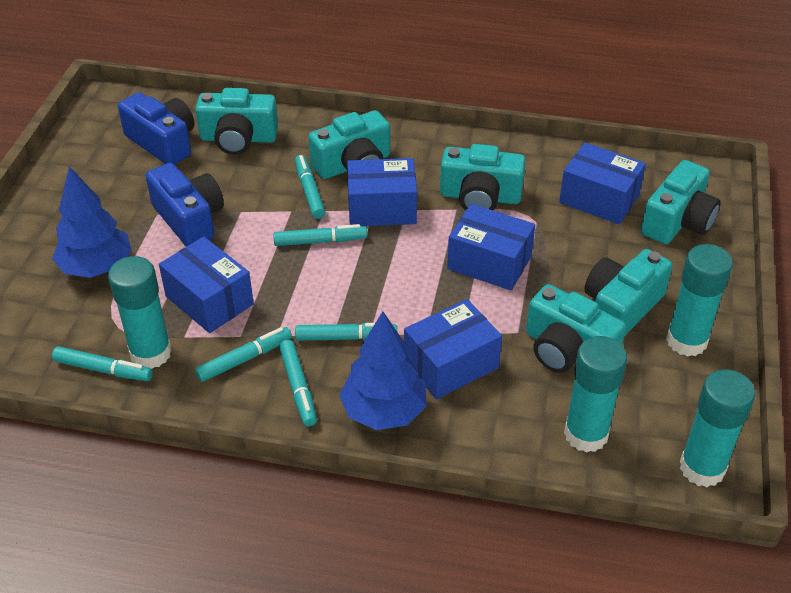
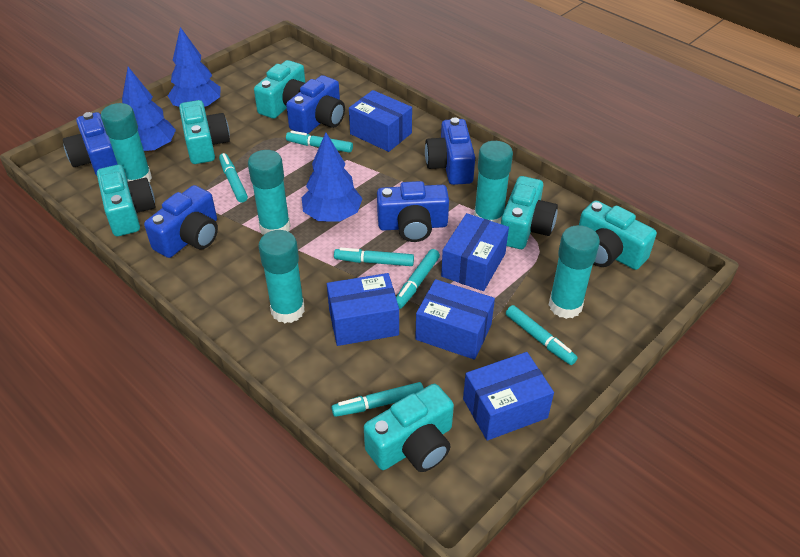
blue camera: [118,92,194,165] [146,163,224,247] = 2 -> [63,112,118,176] [144,185,218,258] [286,75,345,134] [377,181,449,242] [425,117,475,185] = 5
blue tree: [52,166,131,278] [339,312,427,430] = 2 -> [122,67,176,152] [168,27,221,107] [302,133,363,222] = 3
turquoise glue stick: [108,256,172,369] [564,336,627,453] [666,244,733,357] [680,369,755,487] = 4 -> [101,103,152,182] [248,150,290,235] [258,230,305,323] [474,141,513,224] [549,225,600,319] = 5

